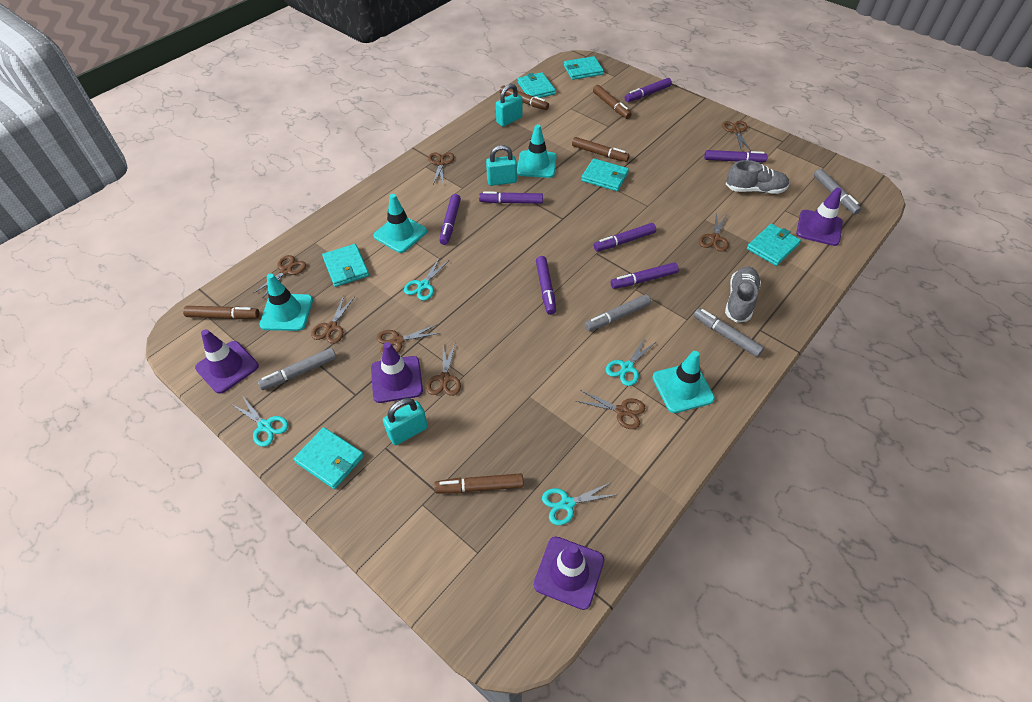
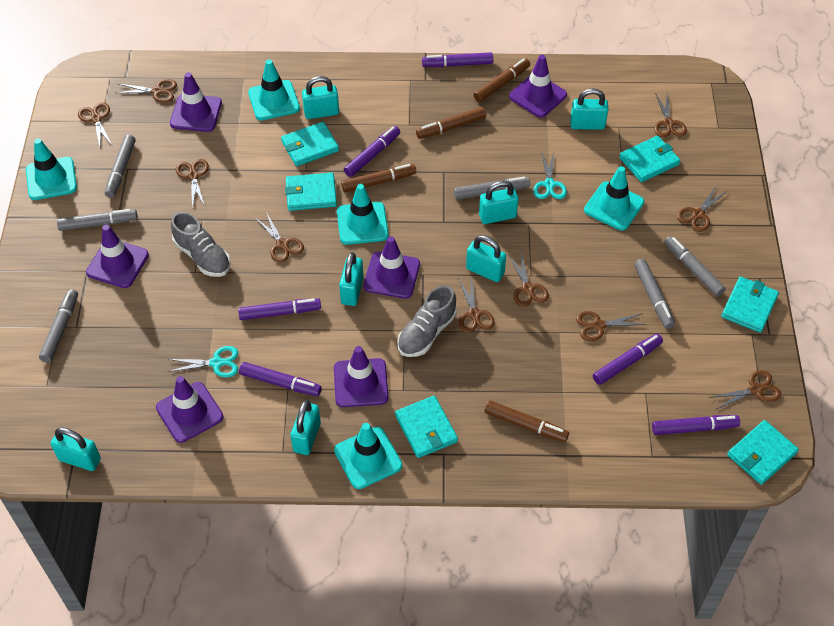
brown marker: [183,306,259,319] [434,473,524,493] [500,85,549,110] [572,137,630,162] [593,85,632,119] = 5 -> [341,164,416,192] [416,107,486,139] [473,58,530,102] [485,401,569,442] = 4
brown scissors: [254,255,306,297] [311,296,355,344] [377,324,440,354] [426,344,461,396] [428,153,454,184] [576,390,646,429] [699,212,729,252] [722,121,751,151] = 8 -> [78,102,112,147] [117,79,177,103] [176,159,209,208] [255,212,304,263] [458,275,495,333] [508,254,549,307] [576,311,646,342] [654,91,687,138] [677,186,728,232] [709,370,781,410] = 10
grey marker: [258,348,337,390] [585,294,651,331] [694,308,764,357] [814,169,861,215] = 4 -> [39,289,78,362] [57,209,137,231] [105,135,135,198] [454,176,530,200] [634,259,675,329] [664,236,726,296] = 6
purple marker: [439,194,461,245] [479,191,543,204] [536,256,556,315] [594,223,656,251] [611,262,679,289] [625,78,672,102] [704,150,768,162] = 7 -> [238,298,321,320] [239,362,322,396] [344,126,400,177] [422,52,493,67] [593,334,663,385] [652,415,740,435] = 6
purple traffic cone: [195,329,259,394] [371,342,423,403] [534,537,604,610] [796,188,843,246] = 4 -> [86,225,149,288] [156,376,223,443] [170,72,222,132] [334,346,389,407] [363,236,420,299] [509,55,567,118] = 6
turquoise padlock: [383,398,428,445] [486,145,517,186] [496,84,522,126] = 3 -> [51,427,101,471] [290,400,321,455] [302,76,339,119] [339,252,364,306] [466,235,506,282] [479,180,518,224] [570,88,608,130] = 7
turquoise scissors: [231,397,288,447] [404,257,448,301] [542,482,615,525] [606,336,656,386] = 4 -> [168,346,238,377] [533,151,567,199] = 2
turquoise traffic cone: [259,273,313,331] [373,194,427,253] [517,124,557,178] [652,351,715,413] = 4 -> [26,139,77,200] [248,59,300,120] [334,423,402,489] [337,184,389,245] [584,166,644,230] = 5

